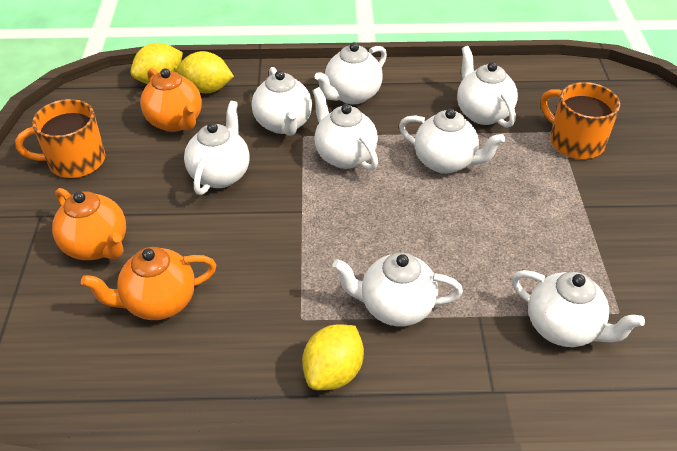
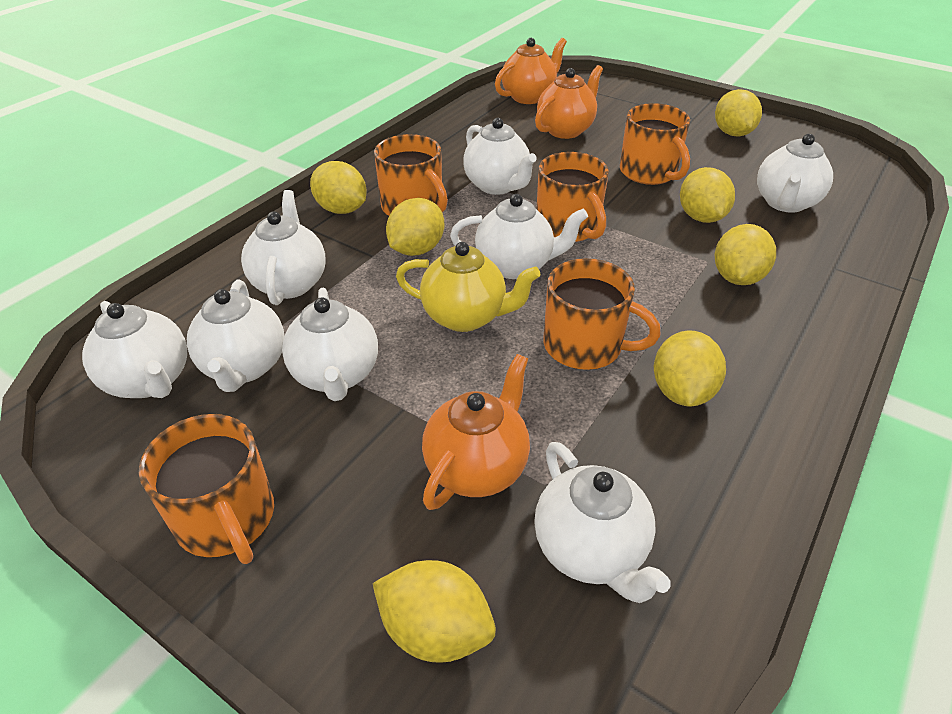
orange mug: [15,99,105,178] [541,82,620,159] = 2 -> [139,414,274,564] [374,134,448,216] [537,152,609,242] [543,258,661,370] [620,103,690,185] = 5
yellow lemon: [131,43,183,84] [177,51,234,93] [302,324,364,390] = 3 -> [310,161,367,214] [372,560,496,663] [386,198,445,256] [654,330,726,407] [680,167,735,223] [715,89,762,136] [715,224,776,285] = 7
yellow teapot: none = 0 -> [396,242,541,332] = 1

